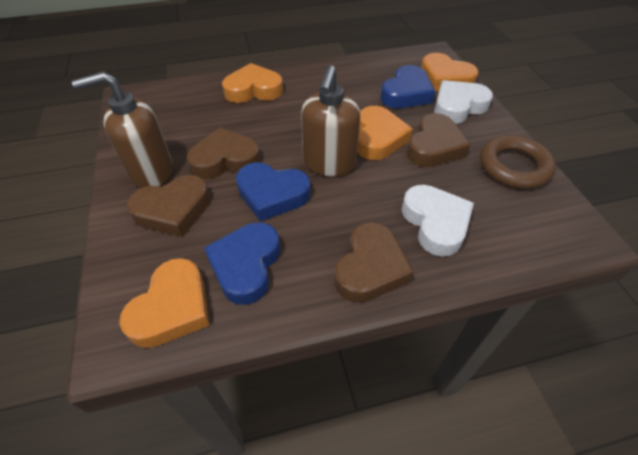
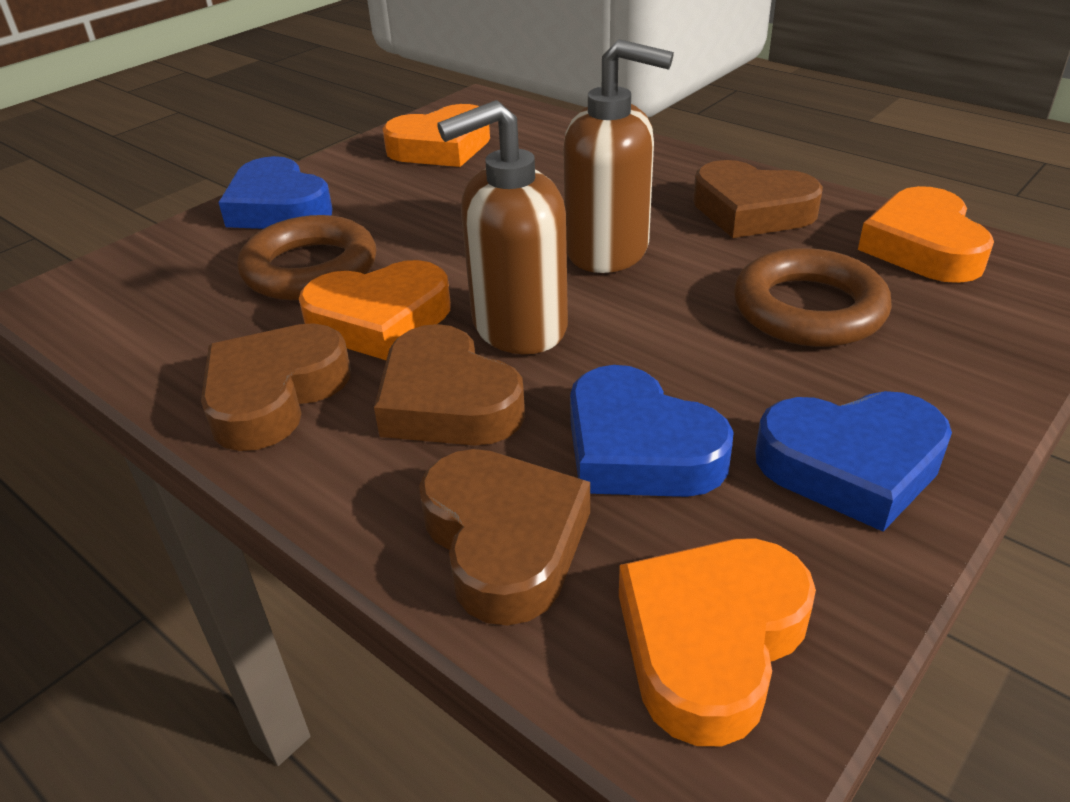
brown ring: [480,135,556,189] = 1 -> [237,215,376,300] [734,248,892,347] = 2
white heart: [401,185,474,257] [434,80,493,124] = 2 -> none = 0

